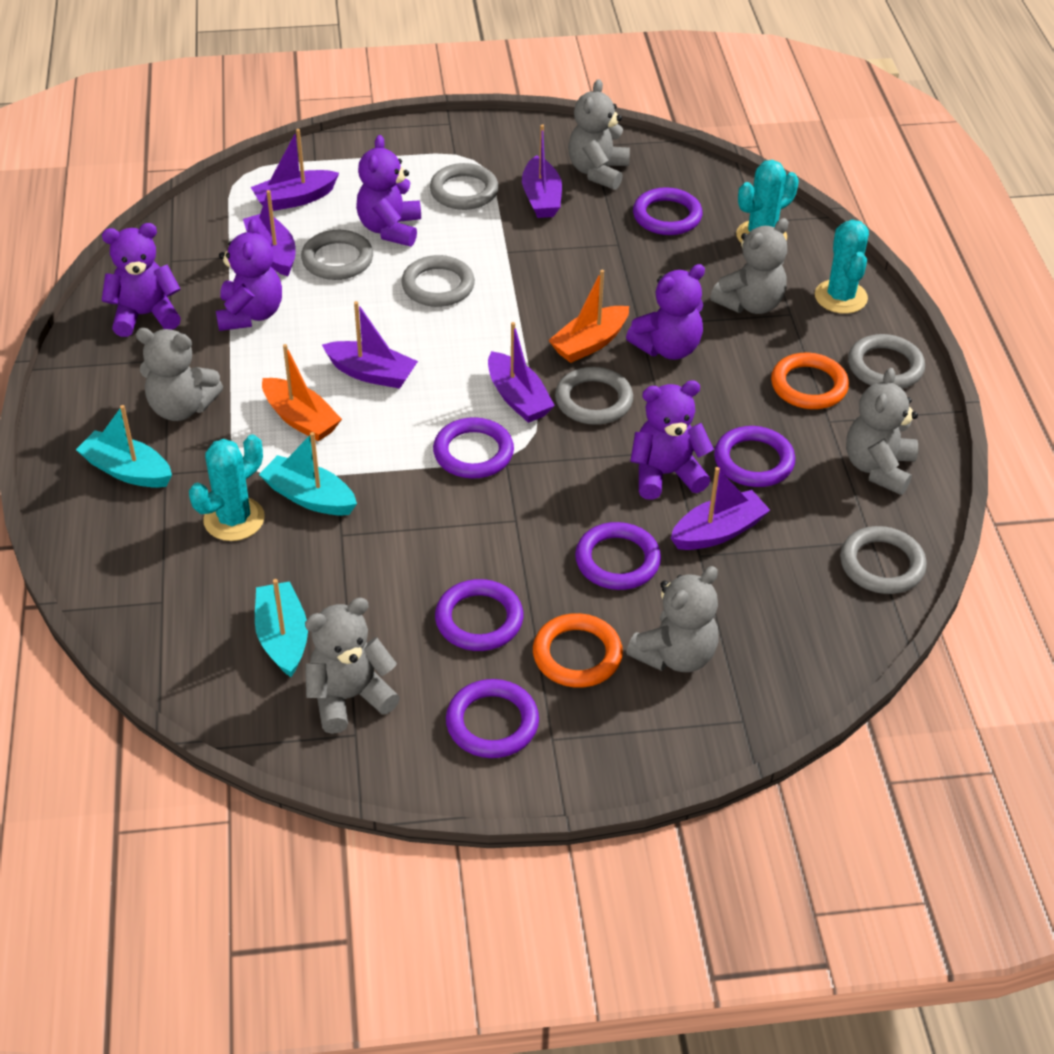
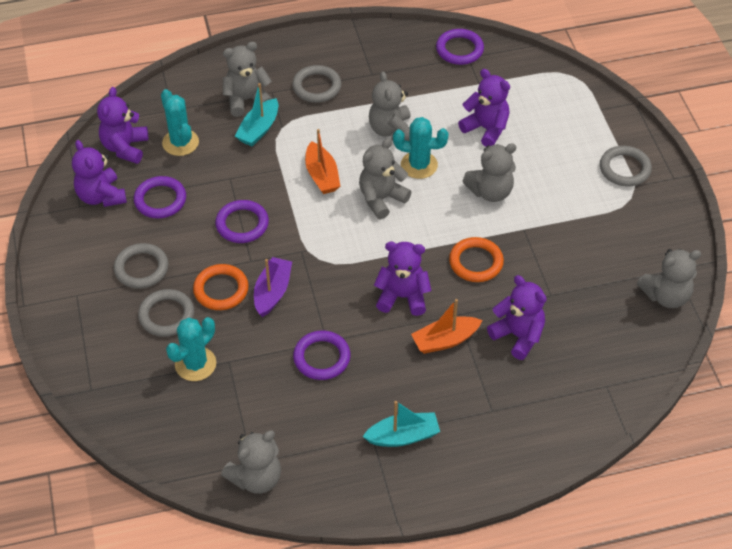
grey ring: [301,230,373,280] [401,255,475,307] [430,163,499,210] [555,367,633,425] [840,526,927,594] [848,334,925,388] = 6 -> [114,243,169,289] [138,289,194,337] [292,65,341,103] [600,146,652,187] = 4
purple boat: [243,190,296,276] [251,129,339,211] [322,301,418,389] [488,322,555,423] [522,124,562,218] [671,467,770,550] = 6 -> [254,257,292,317] = 1
purple ring: [433,417,514,479] [435,579,523,651] [446,679,539,758] [575,522,661,590] [633,187,703,235] [714,426,795,487] = 6 -> [134,176,186,219] [215,200,269,243] [293,330,351,380] [436,29,484,65] = 4
turquoise boat: [76,405,172,488] [255,579,308,677] [259,432,357,516] = 3 -> [235,83,278,146] [363,401,440,447] = 2

